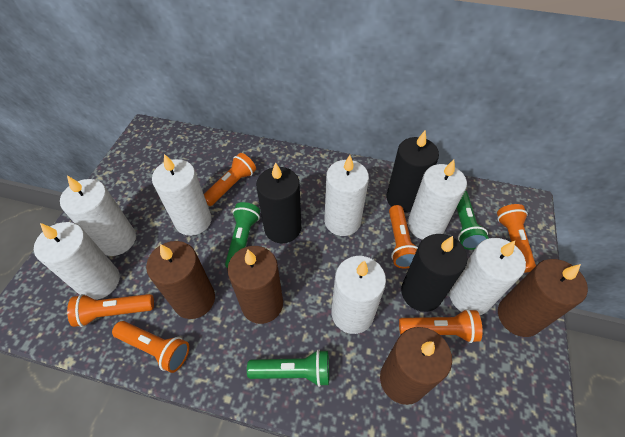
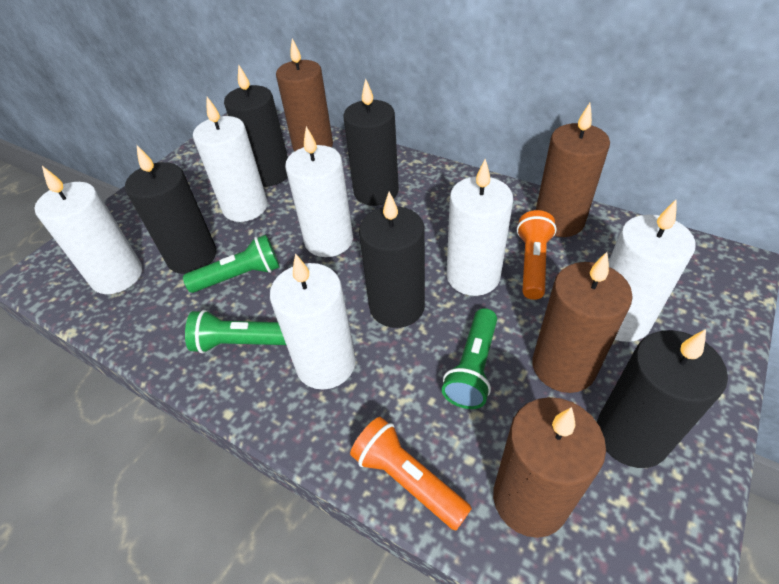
black candle: [256,162,301,244] [386,131,439,213] [401,234,468,312] = 3 -> [125,145,216,274] [224,64,288,187] [343,79,399,206] [359,192,425,328] [597,329,728,468] = 5
orange flashlight: [67,294,154,327] [112,321,189,373] [204,153,256,206] [389,205,418,268] [399,309,483,343] [497,204,536,273] = 6 -> [350,417,472,530] [517,210,557,300] = 2
white candle: [34,222,120,300] [60,176,136,256] [152,154,212,236] [324,155,369,236] [332,256,386,334] [408,160,467,240] [449,238,526,315] = 7 -> [34,166,142,294] [193,97,268,222] [270,253,356,390] [285,126,353,257] [446,159,513,296] [609,200,696,342] = 6

